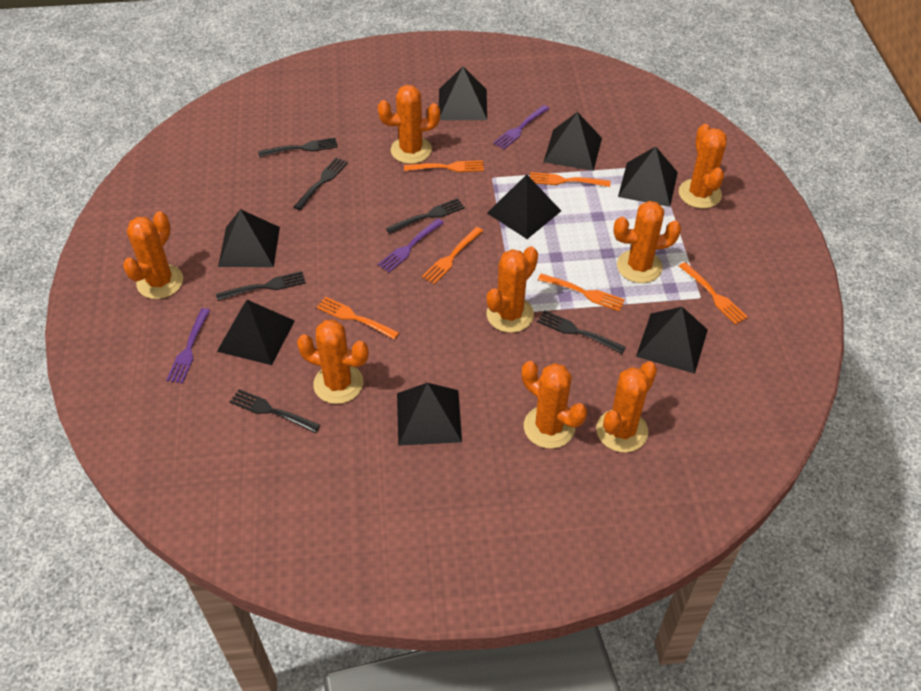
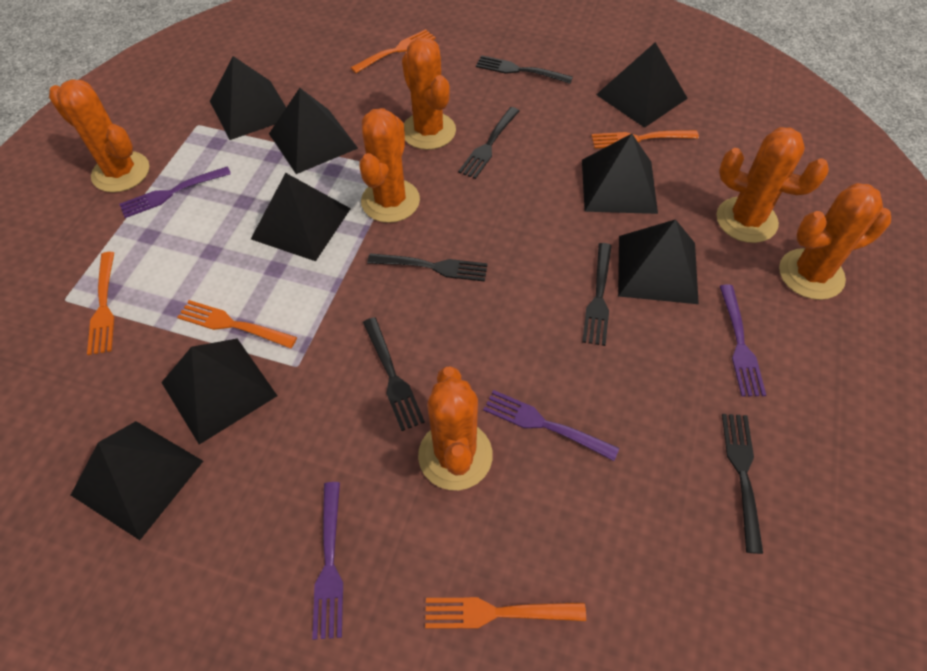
orange cactus: [123,211,183,299] [297,320,369,404] [378,85,440,164] [487,246,538,333] [522,361,587,449] [596,361,657,452] [614,201,681,283] [679,124,727,209] = 8 -> [49,79,149,193] [359,108,420,223] [402,37,456,150] [418,366,493,490] [716,127,829,243] [779,183,891,300] = 6
orange fork: [317,296,399,339] [404,160,484,172] [422,227,483,284] [530,172,610,187] [538,274,625,311] [679,262,748,325] = 6 -> [87,252,115,355] [177,300,297,348] [351,29,436,73] [425,597,586,629] [591,130,699,148] = 5
purple fork: [166,308,210,383] [378,218,444,272] [493,105,549,149] = 3 -> [119,167,231,218] [312,482,343,640] [483,390,619,461] [720,284,766,396] = 4

